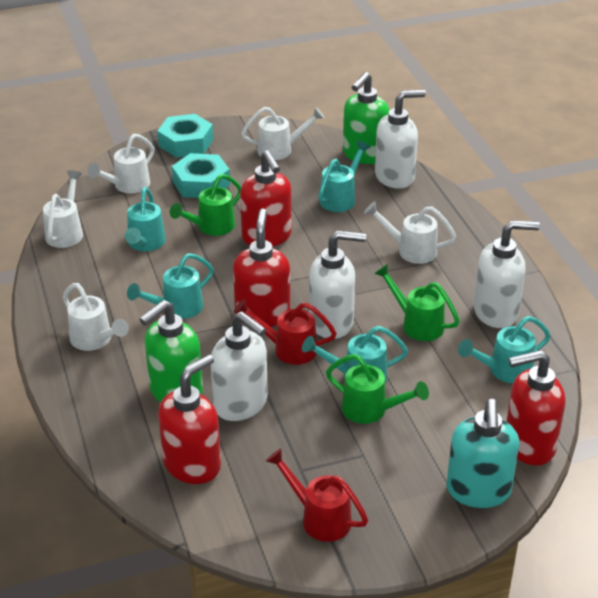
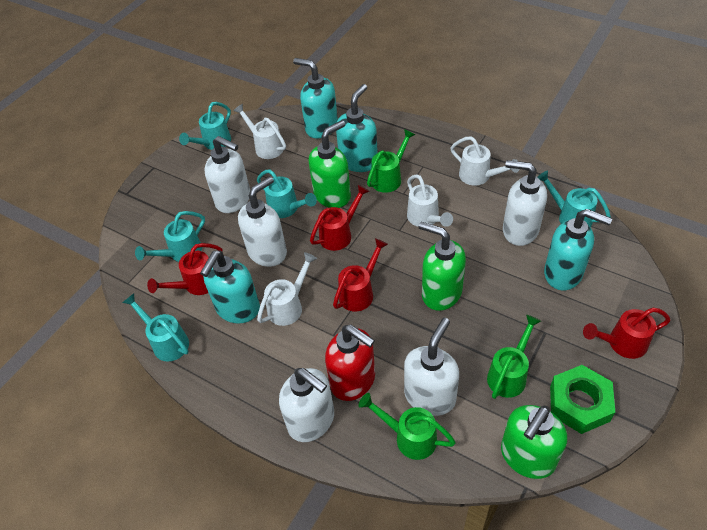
green nut: none = 0 -> [550,365,615,434] = 1
green soap dispenser: [139,300,203,402] [343,72,389,164] = 2 -> [309,120,351,208] [419,222,466,311] [501,405,567,479] = 3
red soap dispenser: [158,354,221,484] [233,208,290,327] [240,150,291,247] [506,350,565,465] = 4 -> [325,325,375,401] = 1
red watering can: [234,299,337,365] [266,448,368,542] = 2 -> [147,243,222,295] [310,185,370,251] [333,238,388,312] [583,308,670,359] = 4
turquoise nut: [157,114,213,158] [172,153,230,198] = 2 -> none = 0
turquoise soap dispenser: [446,399,519,508] = 1 -> [200,250,260,324] [293,58,338,139] [336,84,378,172] [544,209,612,290] = 4
white soap dispenser: [211,312,268,421] [309,230,366,339] [375,89,426,189] [474,220,540,328] = 4 -> [204,136,250,213] [238,176,287,267] [279,368,334,442] [404,318,459,416] [503,160,547,246] = 5
white watering can: [43,170,83,248] [63,283,129,351] [88,134,155,193] [241,107,325,160] [364,201,456,264] = 5 -> [233,104,286,159] [257,252,317,326] [407,174,453,227] [450,136,519,186] = 4

